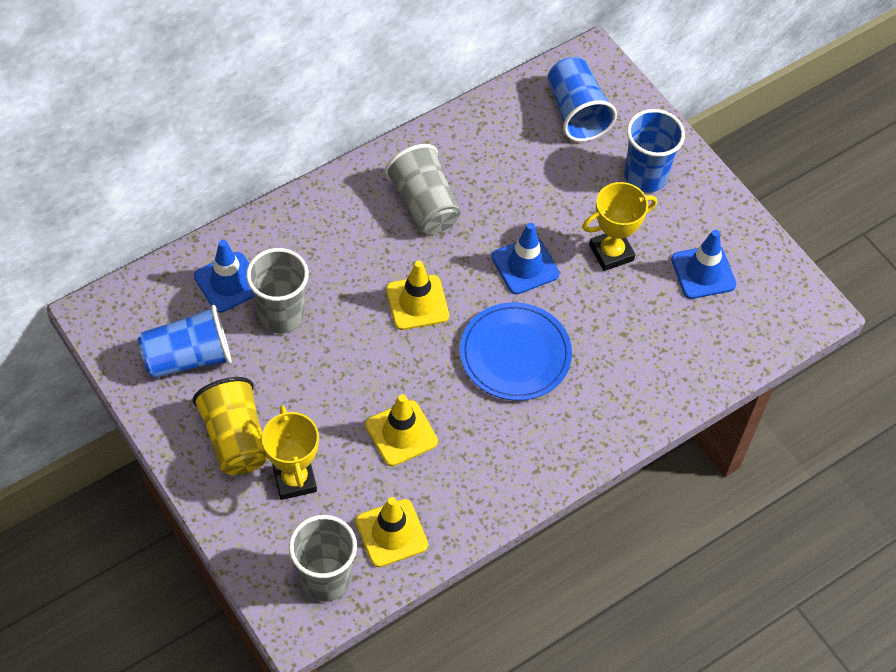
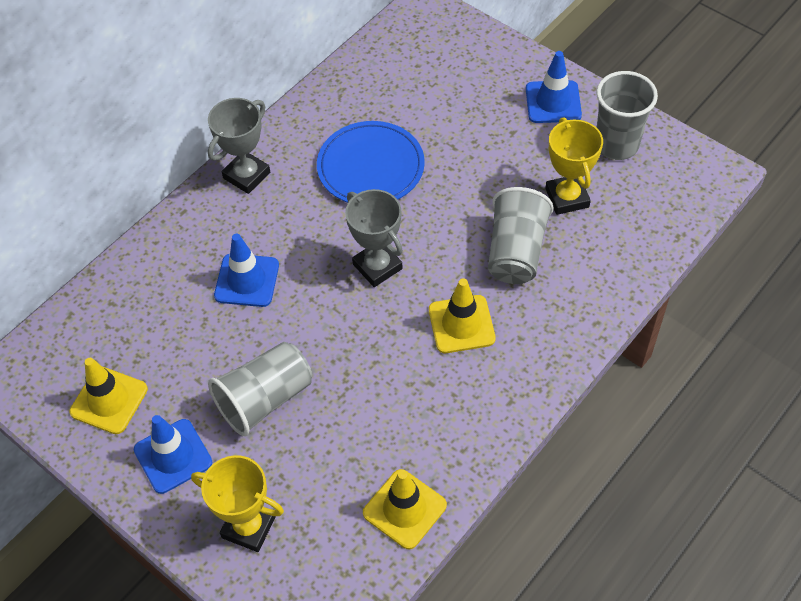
blue cup: [138,305,232,378] [548,57,617,142] [624,109,685,193] = 3 -> none = 0
grey trophy: none = 0 -> [208,98,270,194] [345,189,403,287] = 2
yellow cup: [192,377,268,475] = 1 -> none = 0

